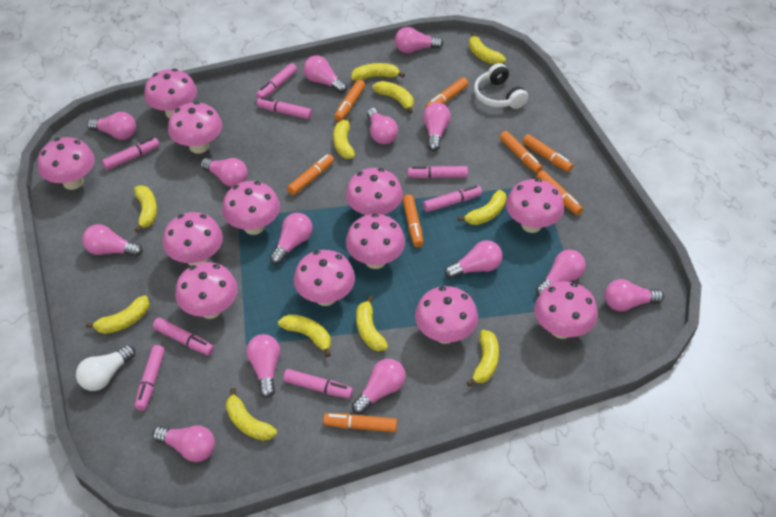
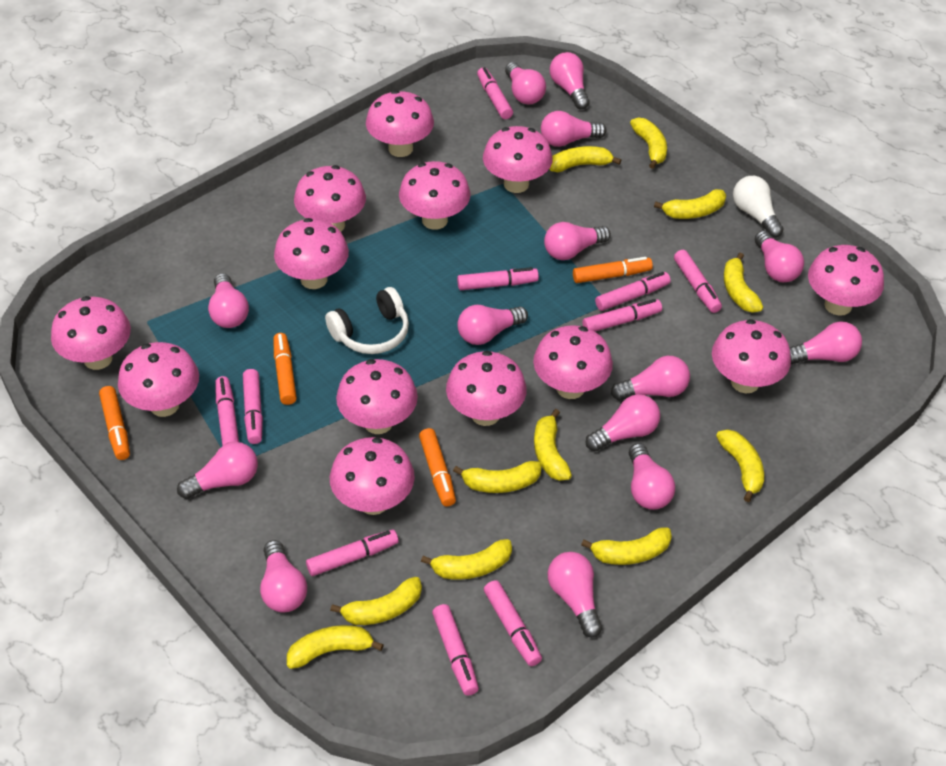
orange marker: [287,154,334,195] [323,413,397,432] [334,80,365,121] [402,195,423,247] [425,77,469,107] [500,131,543,173] [523,134,573,172] [536,170,583,215] = 8 -> [99,386,130,460] [273,333,297,405] [419,428,456,507] [573,257,653,283] = 4
pink marker: [102,138,160,170] [135,345,165,411] [153,318,214,355] [256,63,297,98] [257,97,312,119] [283,369,353,399] [408,166,468,179] [423,185,482,212] = 8 -> [215,376,239,446] [243,369,263,444] [306,529,399,576] [432,604,479,696] [457,267,539,290] [477,67,513,119] [484,580,542,666] [583,299,662,331] [595,272,671,311] [674,250,722,313] = 10
pink mushroom: [38,137,95,190] [144,69,197,118] [163,212,223,266] [168,102,222,154] [175,262,238,319] [222,181,280,235] [294,250,355,306] [346,168,403,216] [346,214,405,269] [415,286,478,344] [506,179,564,233] [534,281,598,339] = 12 -> [51,296,131,370] [118,342,199,417] [274,218,349,289] [294,165,366,232] [330,437,415,515] [336,359,418,434] [366,90,434,157] [399,161,471,230] [446,351,527,426] [483,126,553,193] [533,325,613,399] [712,319,791,394] [808,245,884,316] = 13

